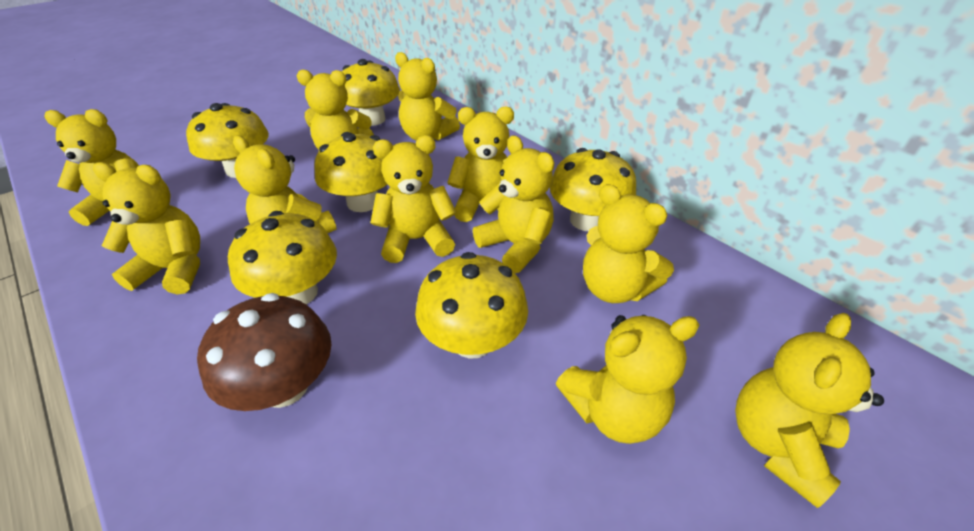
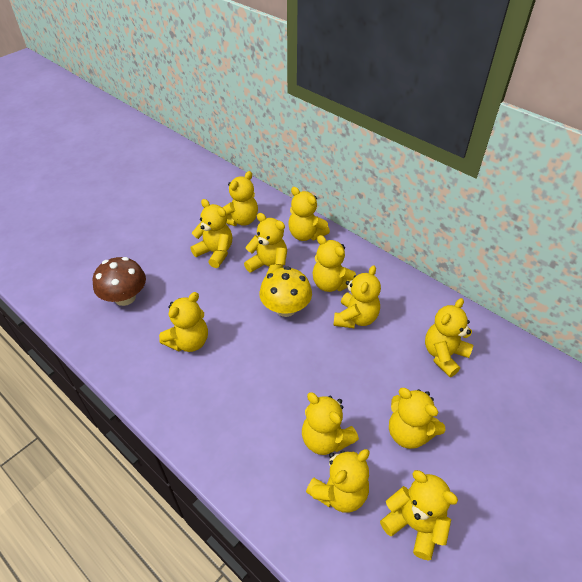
yellow mushroom: [186,103,269,178] [228,211,337,305] [314,132,387,212] [342,59,400,126] [415,252,528,359] [550,148,636,231] = 6 -> [259,266,312,317] = 1
yellow teddy bear: [44,109,139,226] [93,162,200,294] [233,135,337,233] [297,70,374,150] [370,135,457,263] [395,52,460,141] [447,106,514,222] [473,135,554,273] [556,315,699,444] [583,184,674,303] [735,313,884,508] = 11 -> [159,292,208,352] [191,199,232,268] [222,171,258,226] [244,213,287,275] [288,187,330,241] [302,392,359,455] [306,449,370,513] [312,235,356,292] [333,265,381,328] [380,470,458,560] [389,388,445,449] [425,298,473,377] = 12

